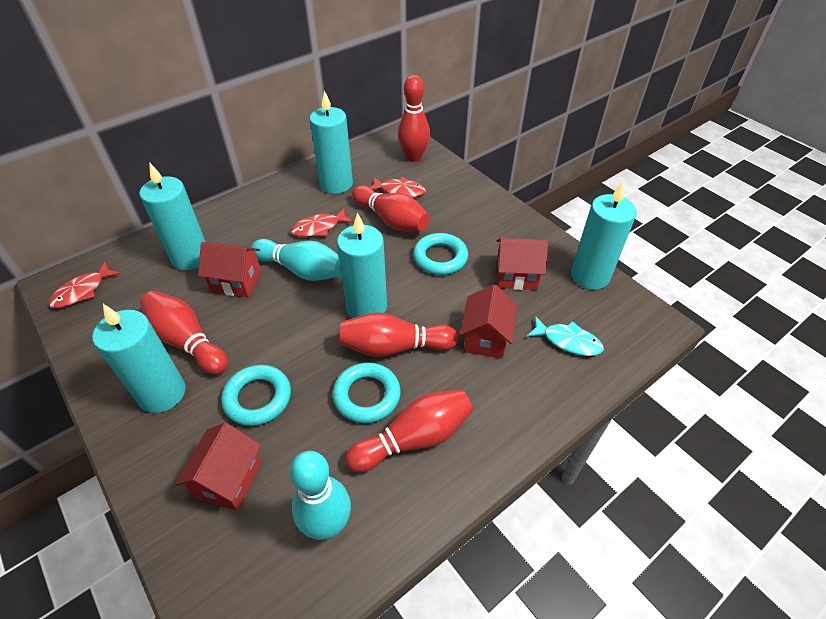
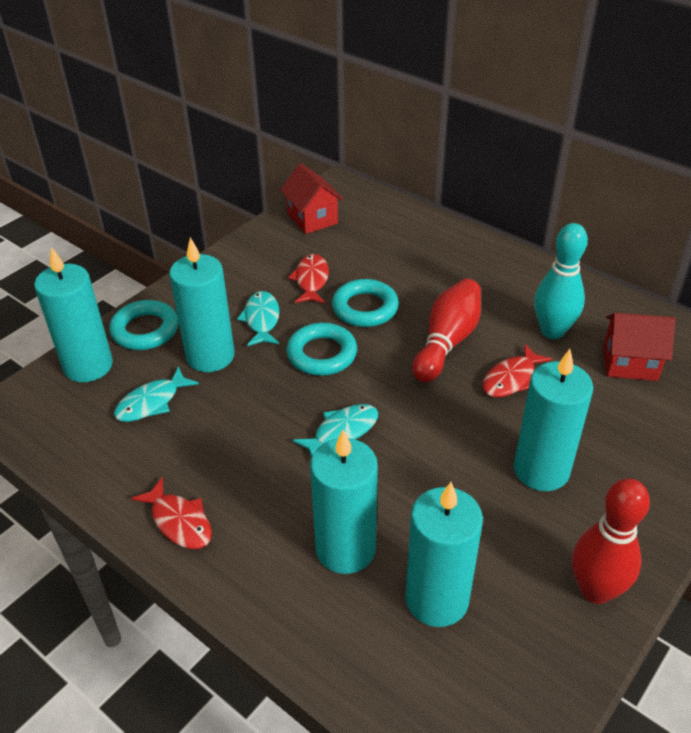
red bowling pin: [140,291,228,375] [340,312,458,357] [345,389,473,472] [352,185,430,231] [398,75,430,162] = 5 -> [412,279,481,382] [572,478,650,604] = 2
red house: [175,423,261,511] [198,242,261,297] [460,284,517,359] [496,238,548,290] = 4 -> [280,163,343,234] [603,313,675,381] = 2
turquoise bowling pin: [251,239,341,281] [289,451,351,540] = 2 -> [534,223,588,339] = 1
turquoise fish: [526,316,604,356] = 1 -> [114,366,199,422] [237,291,280,346] [293,404,378,457] = 3

